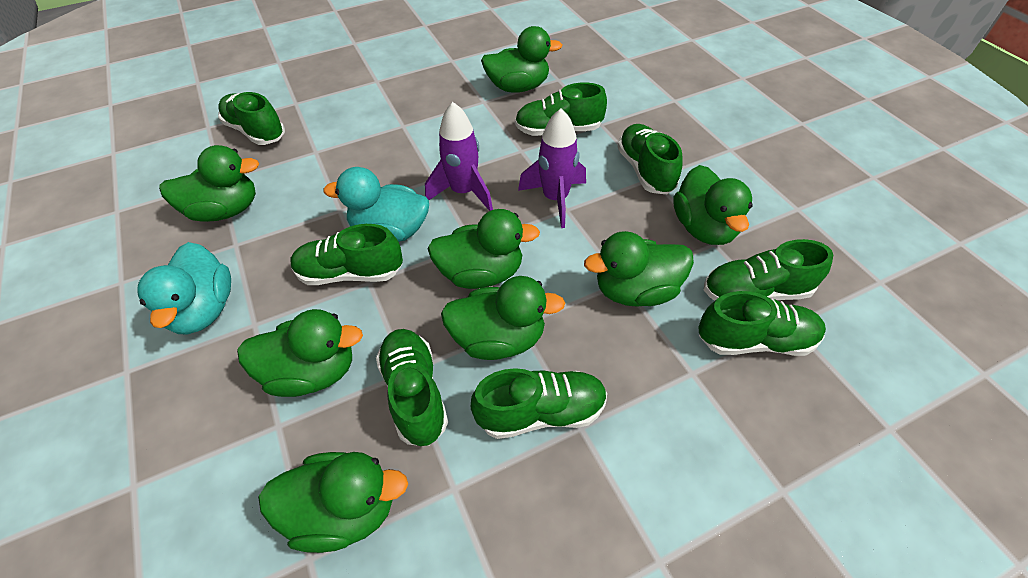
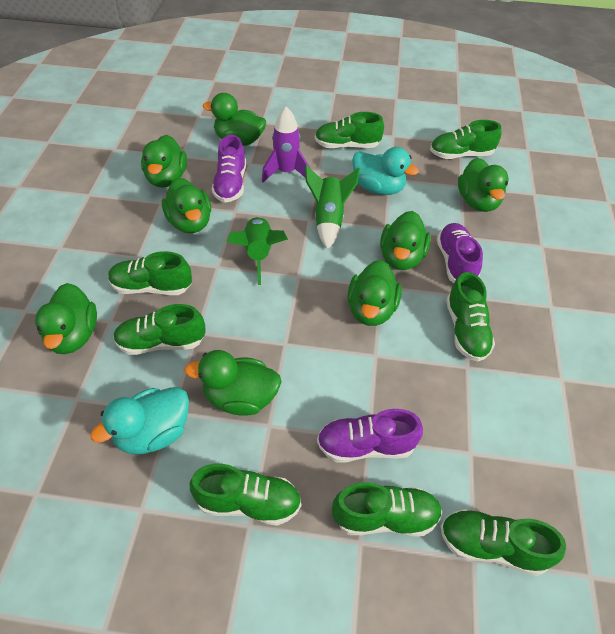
green rocket: none = 0 -> [226,217,288,285] [305,165,360,249] = 2
purple rocket: [425,102,493,211] [518,109,586,228] = 2 -> [262,107,310,182] = 1
purple shoe: none = 0 -> [212,135,246,203] [317,409,423,463] [437,223,483,283] = 3

